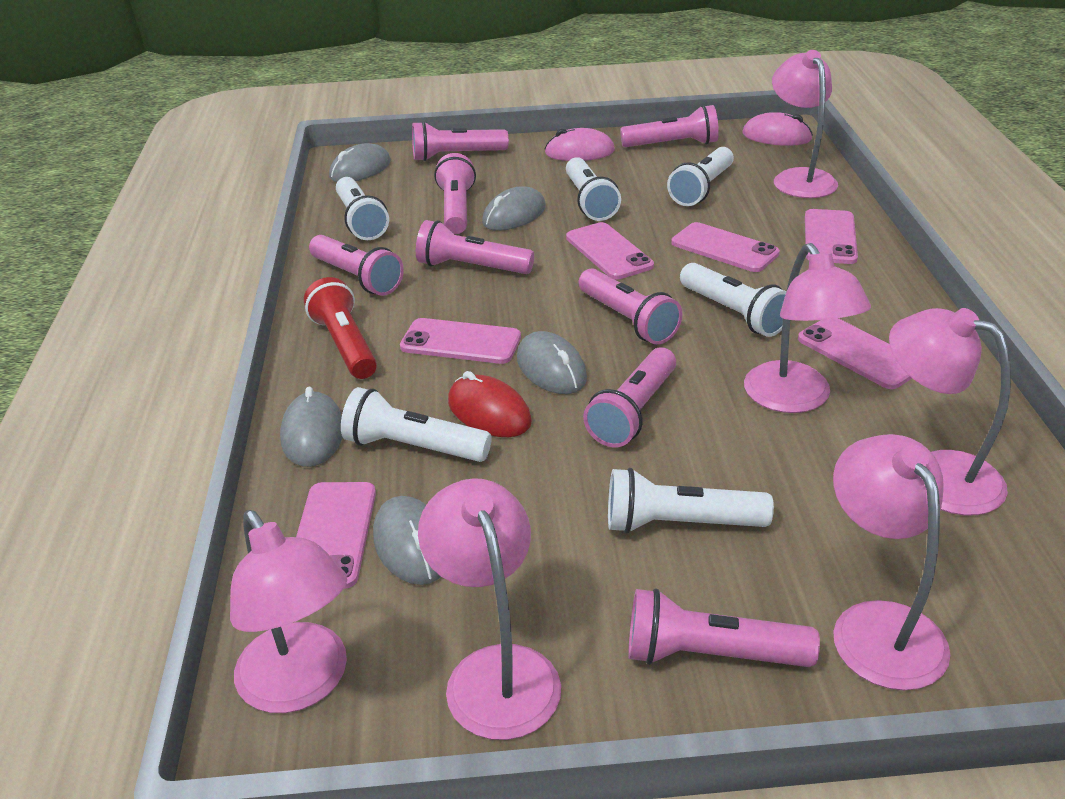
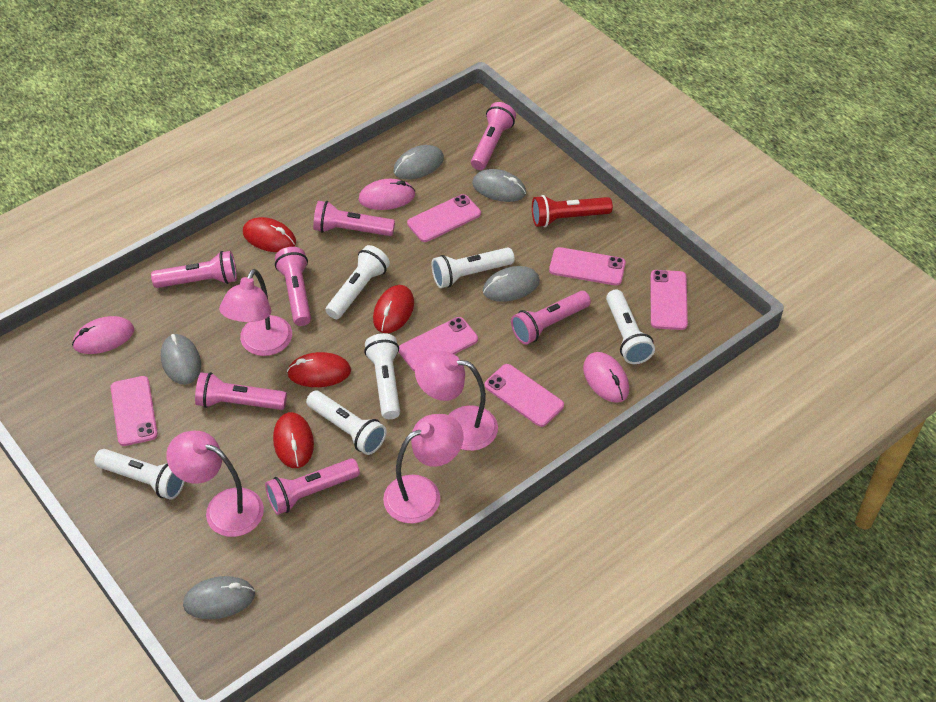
pink flashlight: [309,235,404,296] [412,121,509,161] [416,220,534,274] [434,153,476,234] [579,268,682,345] [583,347,676,447] [620,105,719,147] [628,588,820,667] = 8 -> [151,251,237,288] [195,372,287,410] [265,458,360,515] [275,247,311,326] [313,201,395,236] [471,102,516,170] [511,291,591,344] = 7
pink lamp: [230,510,347,713] [418,478,561,740] [744,243,871,413] [772,50,838,198] [833,434,950,690] [889,308,1011,515] = 6 -> [166,431,264,537] [219,269,292,356] [383,414,463,524] [415,351,498,451] = 4
pink mouse: [545,128,615,161] [743,112,813,146] = 2 -> [72,316,134,354] [359,179,415,210] [583,352,629,403] = 3
red mouse: [448,371,532,437] = 1 -> [243,217,296,252] [273,412,314,468] [287,352,351,387] [373,285,414,333] = 4

